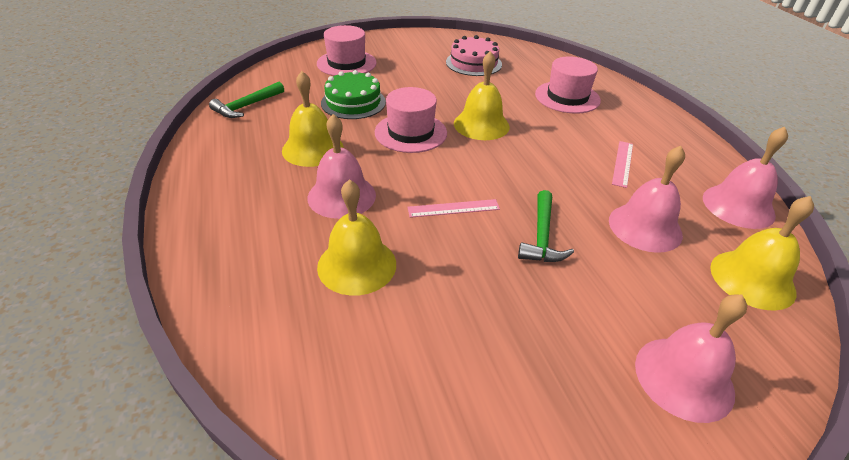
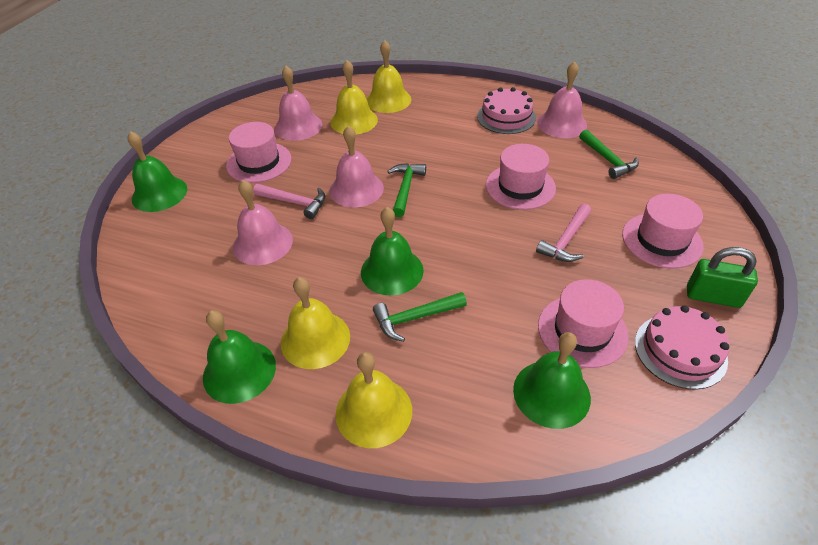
green bell: none = 0 -> [128,131,187,212] [203,310,276,404] [361,207,424,296] [513,332,591,429] = 4
green cake: [321,70,386,119] = 1 -> none = 0
green hammer: [209,82,284,118] [518,190,574,262] = 2 -> [373,292,467,342] [387,163,426,217] [579,129,639,179] = 3
green padlock: none = 0 -> [687,247,758,308] = 1
pink cake: [446,35,502,76] = 1 -> [477,87,536,134] [635,305,730,390] = 2
pink hammer: none = 0 -> [253,184,325,219] [536,204,591,262] = 2
pink hat: [317,25,377,76] [375,87,447,153] [535,56,601,114] = 3 -> [226,122,291,183] [486,144,556,210] [538,279,629,368] [622,194,704,269] = 4
pink ruler: [407,199,500,218] [612,141,633,188] = 2 -> none = 0

